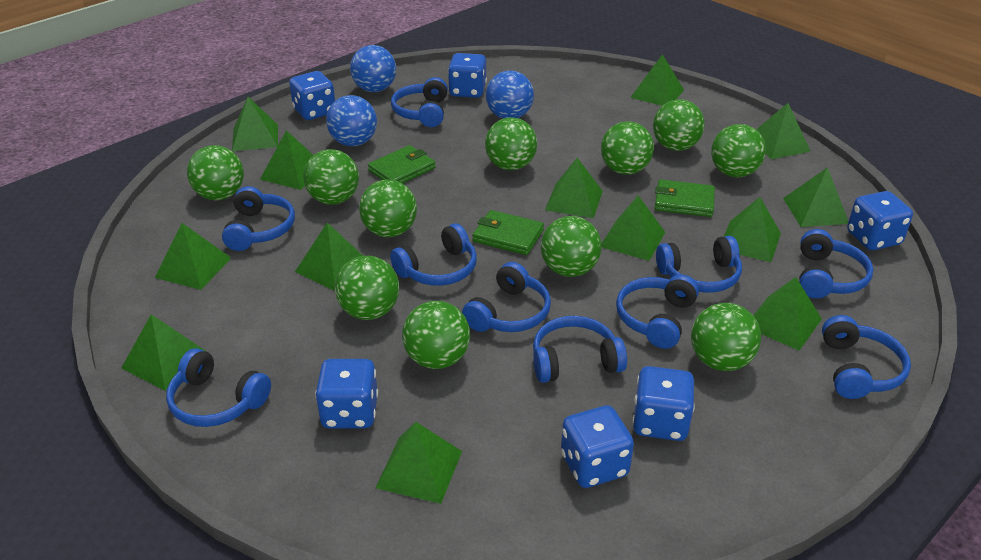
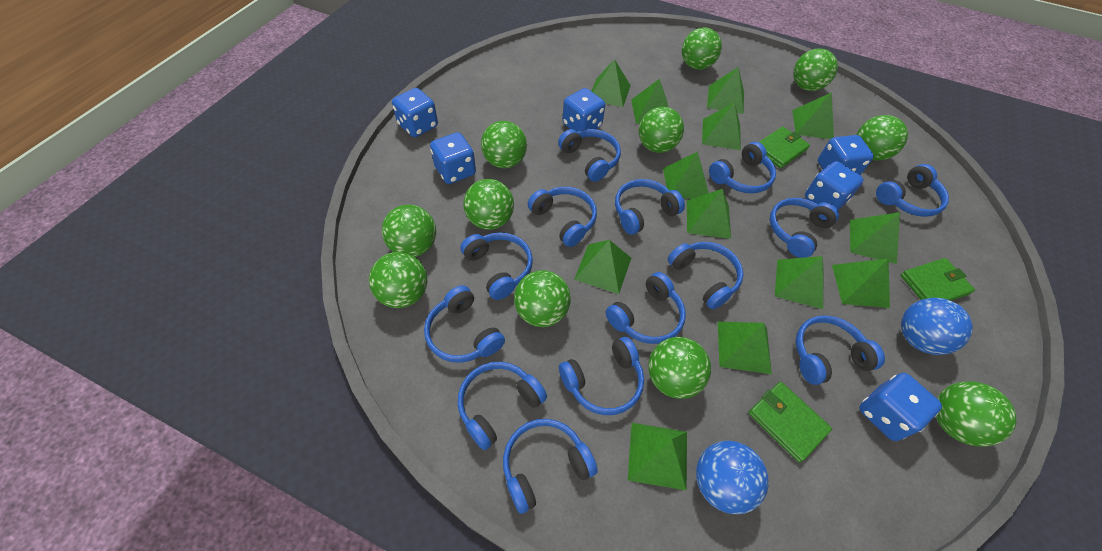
blue ball: [326,95,377,146] [350,45,396,92] [486,70,534,119] = 3 -> [696,441,769,514] [901,298,973,355] = 2
blue headphones: [166,348,271,427] [222,186,295,251] [390,223,477,286] [391,77,448,127] [462,262,551,332] [533,316,627,383] [616,274,699,349] [656,236,742,293] [799,229,873,299] [822,315,911,399] = 10 -> [424,285,505,363] [458,362,547,450] [460,232,533,300] [503,419,598,514] [528,187,597,247] [558,129,621,182] [559,337,644,415] [606,272,686,344] [615,179,685,235] [668,242,744,309] [709,142,776,193] [770,198,839,258] [796,315,885,385] [876,164,949,217] = 14

